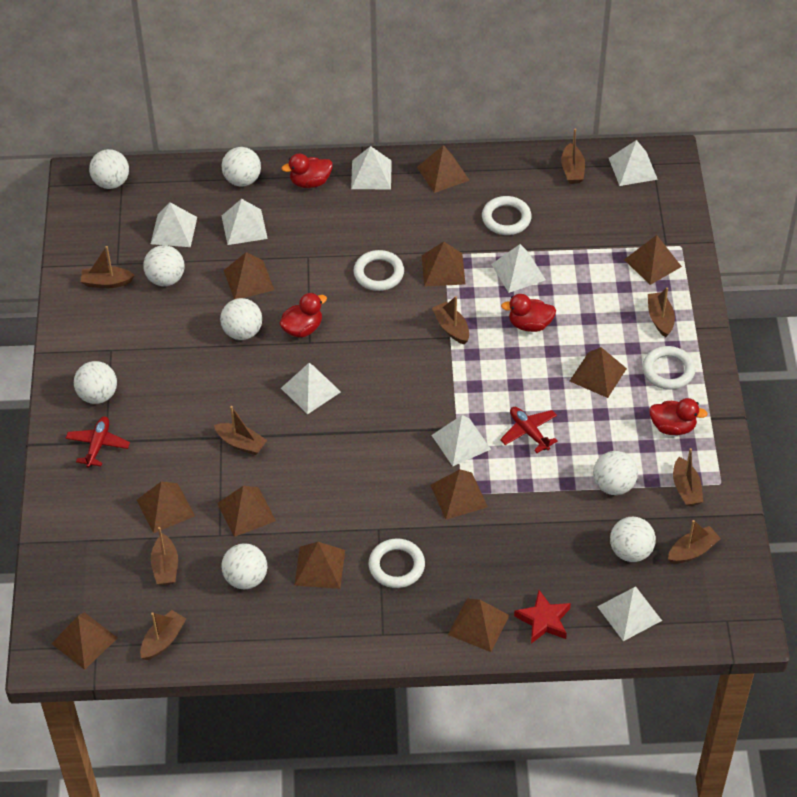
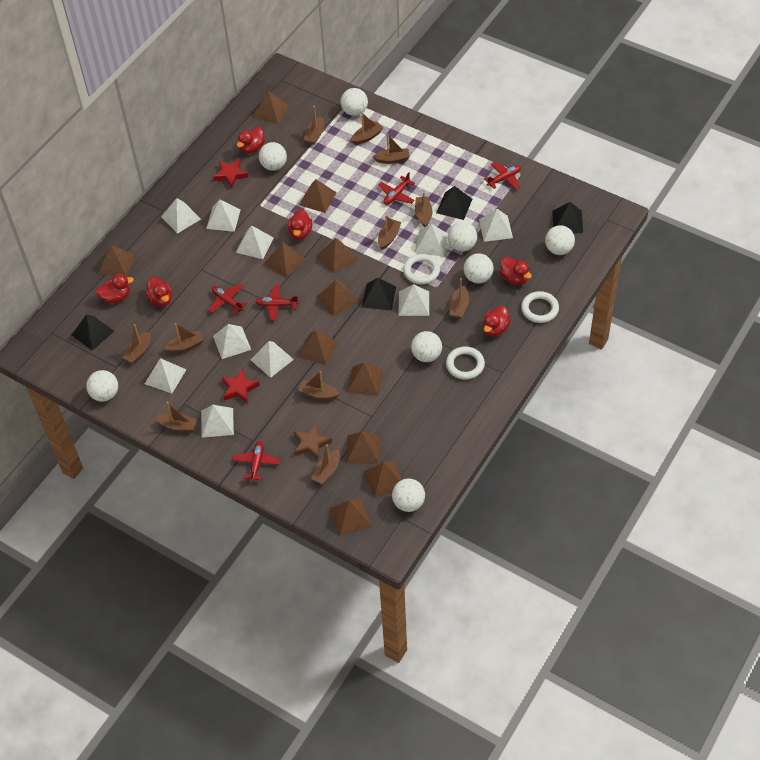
black pyramid: none = 0 -> [72,314,114,351] [362,278,396,311] [436,186,472,220] [552,202,583,233] = 4
brown boat: [81,246,135,288] [140,610,186,660] [151,527,178,585] [214,406,267,455] [432,296,469,345] [561,128,585,184] [648,287,675,337] [668,520,721,564] [673,448,703,506] = 9 -> [122,324,151,364] [156,402,197,432] [164,323,204,353] [298,371,339,400] [304,106,324,145] [311,444,340,484] [351,113,383,145] [373,134,410,164] [378,215,401,250] [415,192,433,227] [450,278,469,319] = 11
brown star: none = 0 -> [293,424,332,461] = 1
red duck: [279,293,327,338] [281,154,333,188] [501,294,556,332] [649,398,708,435] = 4 -> [96,274,134,303] [145,277,172,307] [237,127,265,154] [288,209,313,240] [483,306,511,337] [500,257,532,285] = 6
red plane: [66,416,130,468] [500,407,558,453] = 2 -> [208,284,247,314] [233,441,281,482] [255,285,299,321] [378,172,415,205] [484,162,521,189] = 5
red star: [514,590,571,643] = 1 -> [213,159,249,188] [221,369,260,404] = 2
white pyramid: [151,202,197,247] [222,199,268,245] [281,363,341,414] [351,146,392,189] [432,415,491,466] [491,244,546,293] [597,586,662,641] [609,140,658,186] = 8 -> [145,358,186,394] [161,198,201,234] [201,405,234,438] [206,200,240,232] [213,324,251,359] [236,225,274,259] [250,341,294,378] [399,284,429,316] [415,224,448,257] [479,209,513,242] = 10
white ring: [353,250,404,291] [368,539,425,588] [482,196,532,235] [642,346,696,390] = 4 -> [403,254,440,284] [446,347,485,380] [521,291,559,323] = 3

